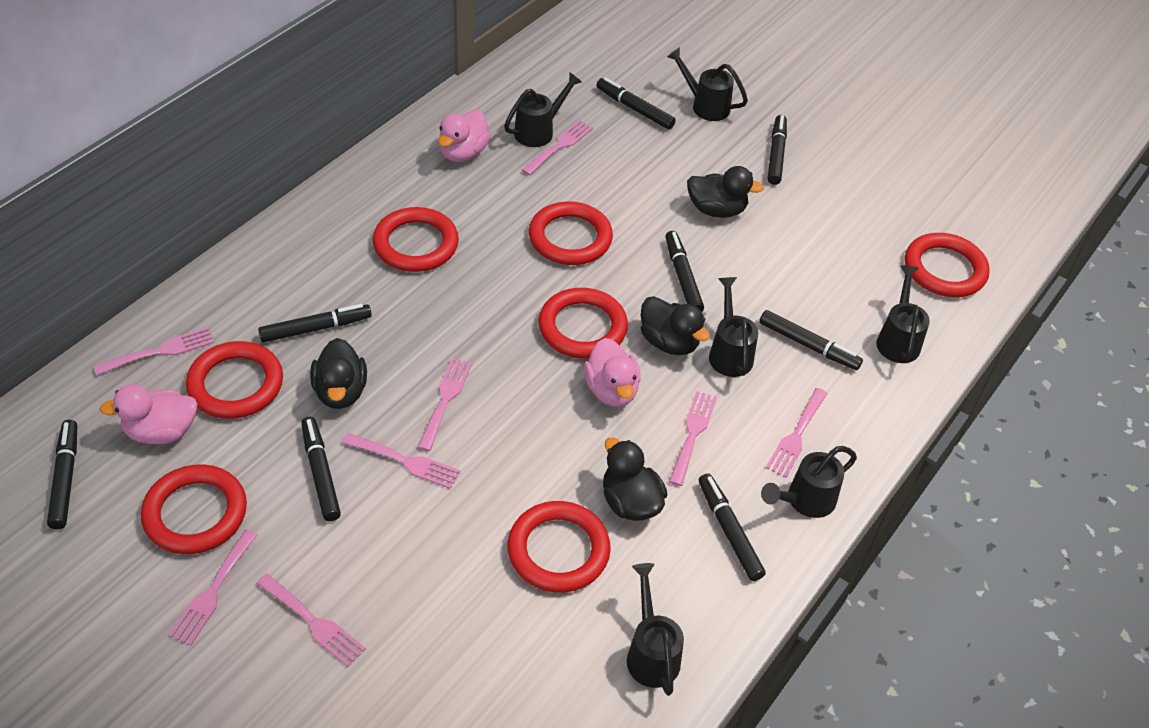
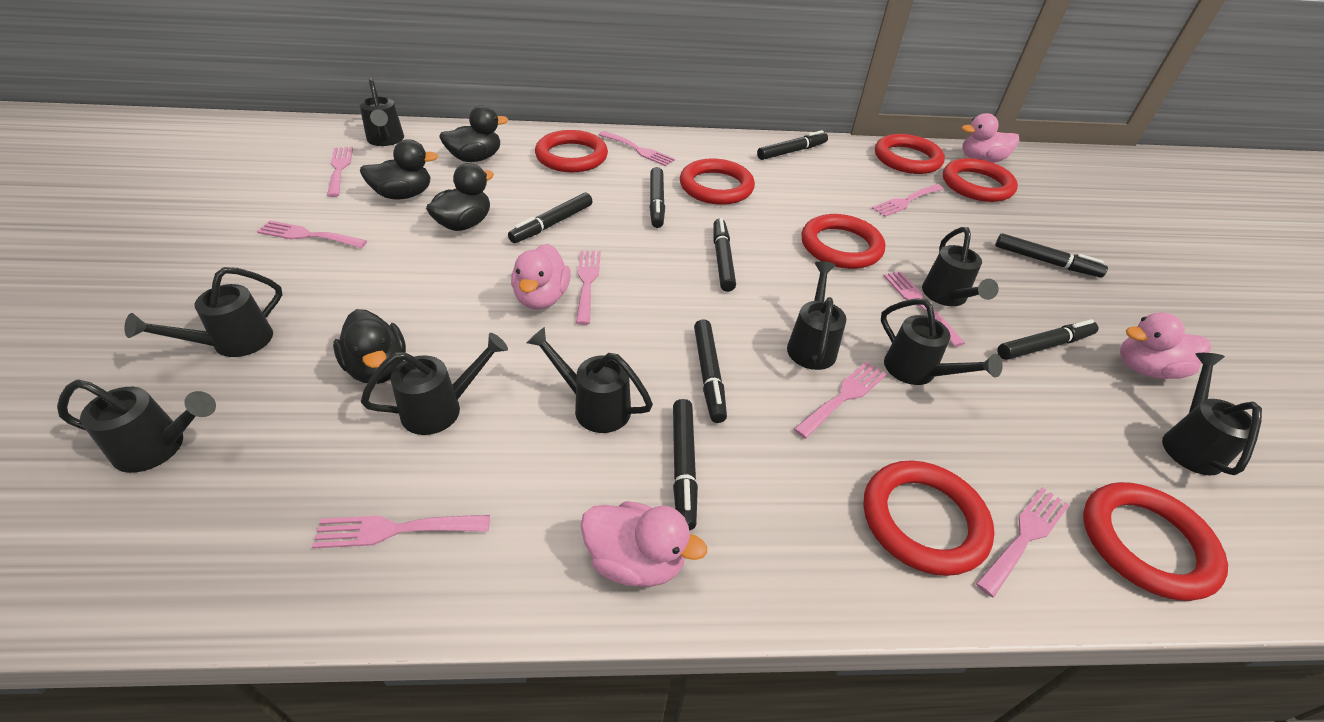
black watering can: [504,73,582,147] [627,563,684,696] [667,47,748,121] [709,277,758,377] [761,446,857,518] [876,265,930,363] = 6 -> [57,379,216,473] [124,267,282,357] [359,78,404,146] [361,333,508,435] [527,327,653,433] [787,261,846,370] [881,298,1003,385] [922,227,999,306] [1162,353,1262,475] = 9
pink duck: [100,384,197,444] [438,110,490,162] [584,338,641,407] = 3 -> [511,244,571,309] [581,501,707,587] [962,113,1019,163] [1120,312,1211,379] = 4
pink fork: [93,327,214,375] [168,529,258,646] [256,573,366,667] [342,433,460,489] [418,358,472,451] [522,120,593,175] [669,391,717,486] [766,388,828,478] = 8 -> [257,221,367,248] [312,515,490,548] [327,147,353,197] [576,250,601,325] [599,131,675,166] [794,361,887,439] [872,184,943,217] [883,271,965,347] [976,487,1069,598] = 9

